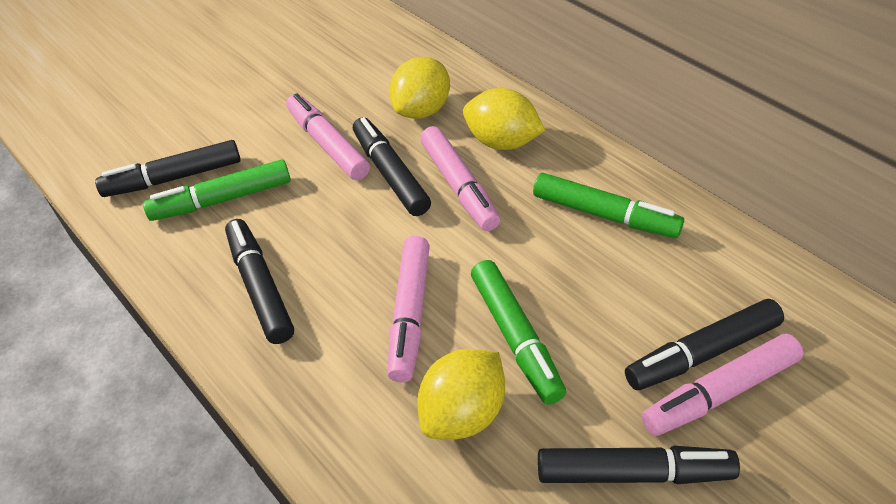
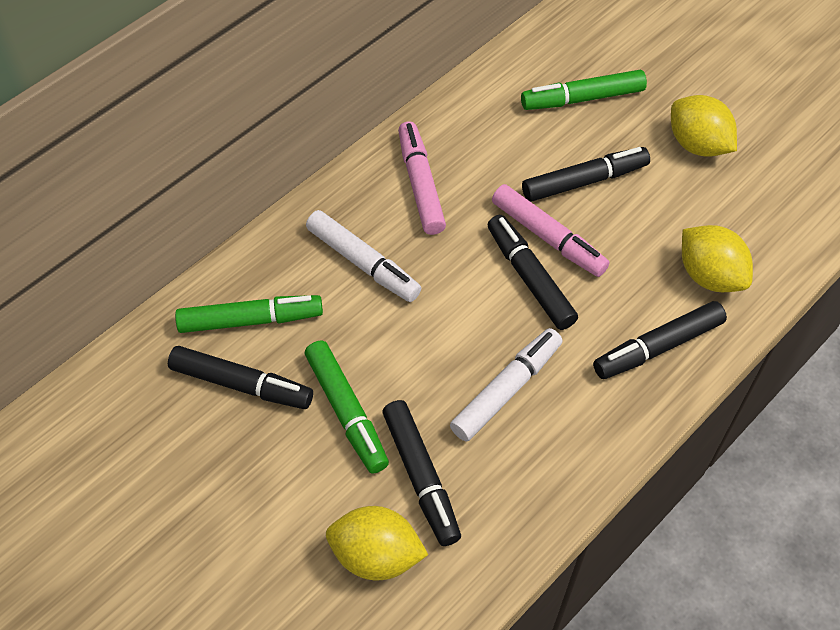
pink marker: [286,93,370,180] [388,236,430,383] [420,126,500,231] [641,334,803,436] = 4 -> [398,121,446,235] [492,184,610,277] = 2
white marker: none = 0 -> [306,210,421,302] [450,328,562,441] = 2

